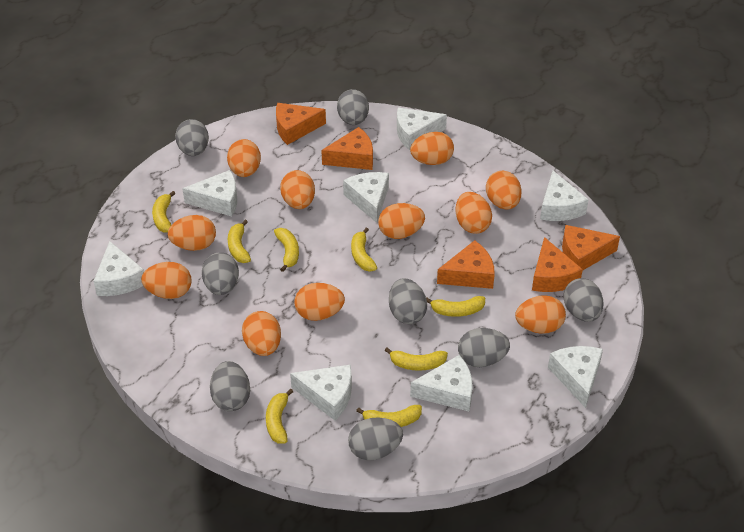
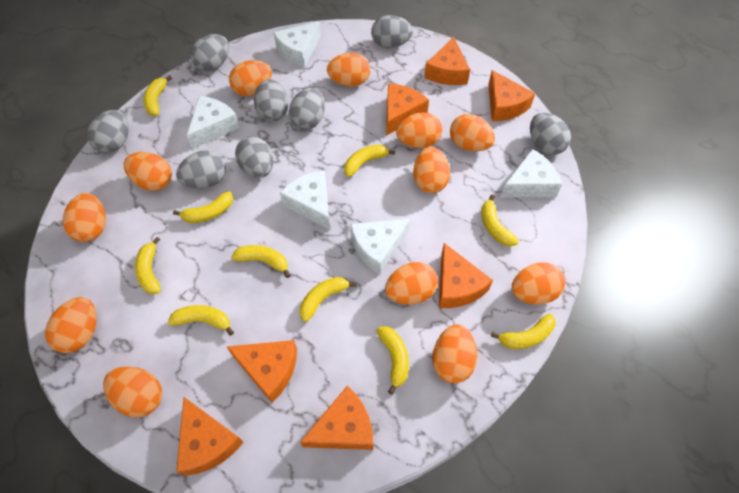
orange cheese: [276,103,326,145] [321,127,373,170] [437,240,495,289] [532,237,583,292] [562,225,620,270] = 5 -> [176,397,244,476] [227,340,297,403] [300,385,373,450] [386,83,429,136] [424,37,470,85] [439,243,493,308] [488,70,536,121] = 7
orange egg: [141,262,192,299] [168,215,216,251] [227,139,261,177] [242,311,281,356] [280,170,315,209] [295,283,345,321] [378,203,425,239] [410,132,454,165] [456,192,492,234] [486,171,522,210] [515,295,566,334] = 11 -> [45,297,97,353] [62,193,106,242] [103,367,162,417] [123,152,172,191] [229,60,272,96] [327,53,370,86] [385,262,438,305] [396,112,442,148] [413,147,450,193] [432,324,477,384] [450,114,495,151] [512,263,565,305] = 12
white cheese: [93,241,144,296] [182,170,237,217] [290,365,352,420] [343,172,389,223] [397,108,447,150] [410,355,473,411] [540,171,589,221] [548,346,603,408] = 8 -> [187,96,240,149] [273,22,321,67] [280,171,330,230] [351,219,410,274] [501,149,562,197] = 5
yellow banana: [152,191,176,233] [228,220,251,263] [266,389,293,444] [274,228,299,272] [351,228,377,272] [356,405,422,427] [385,348,448,371] [426,296,485,317] = 8 -> [135,237,161,295] [143,75,172,116] [168,305,234,336] [173,191,233,223] [231,245,291,278] [300,277,357,322] [344,144,395,177] [377,326,409,395] [481,195,519,247] [491,314,556,349] = 10

